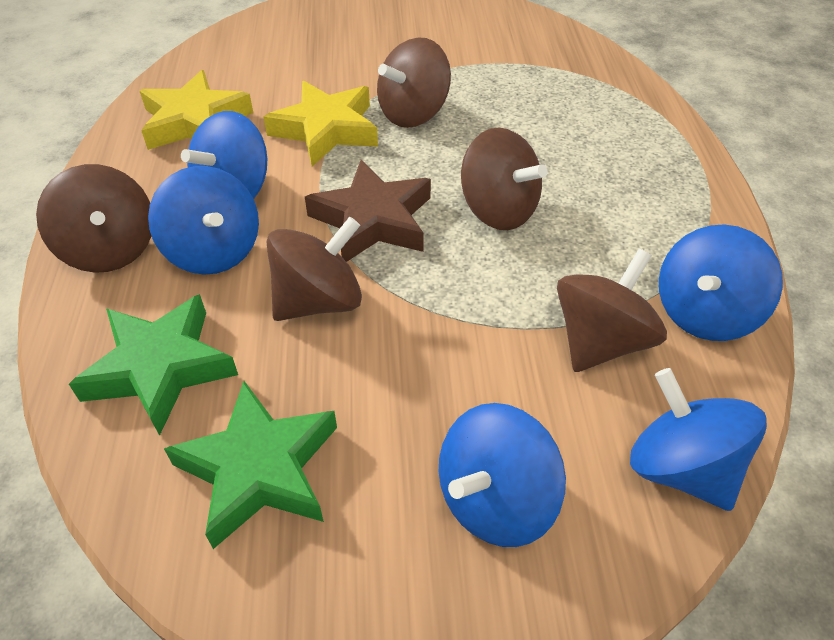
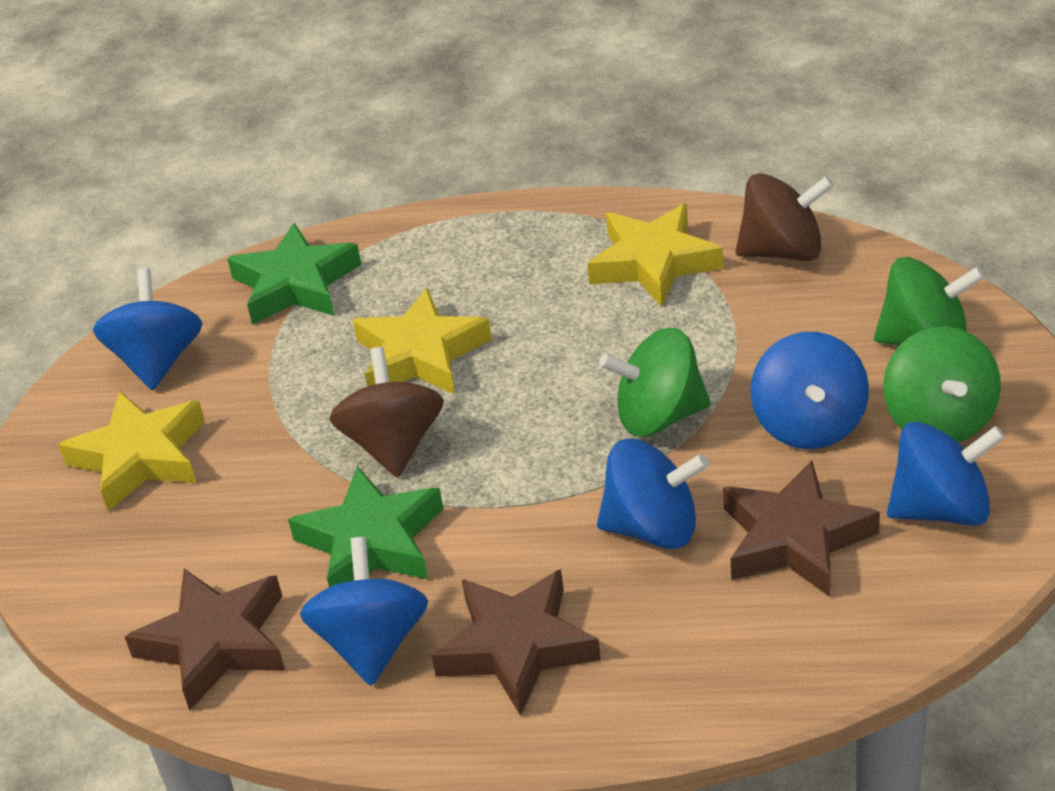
brown spinning top: [36,164,151,273] [266,217,362,321] [377,37,451,128] [461,127,547,230] [557,249,667,372] = 5 -> [330,347,444,477] [735,173,834,261] = 2
brown star: [305,160,431,262] = 1 -> [125,569,285,711] [431,569,601,716] [723,461,880,597] = 3
green spinning top: none = 0 -> [599,328,711,437] [874,257,985,345] [883,326,1001,442] = 3
yellow star: [140,70,253,150] [264,81,378,166] = 2 -> [58,391,205,511] [353,288,492,394] [587,204,723,307] = 3

